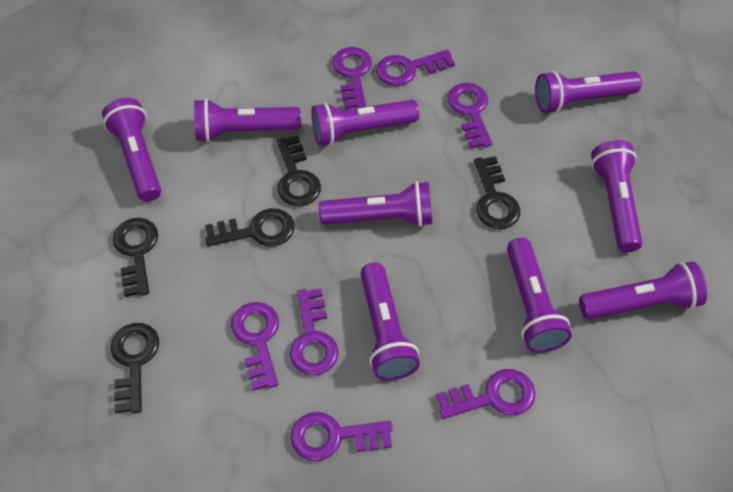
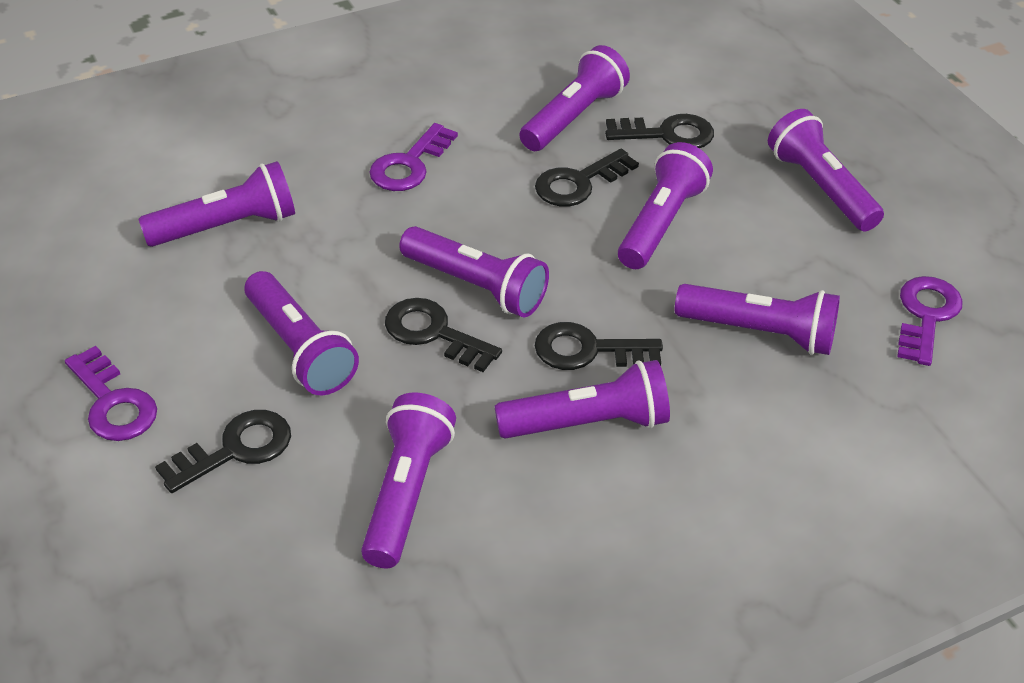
purple key: [231,302,279,390] [290,288,339,375] [290,412,392,461] [332,47,372,109] [376,50,455,86] [436,369,535,419] [447,83,492,148] = 7 -> [65,346,157,441] [369,123,458,191] [897,276,963,366] = 3

